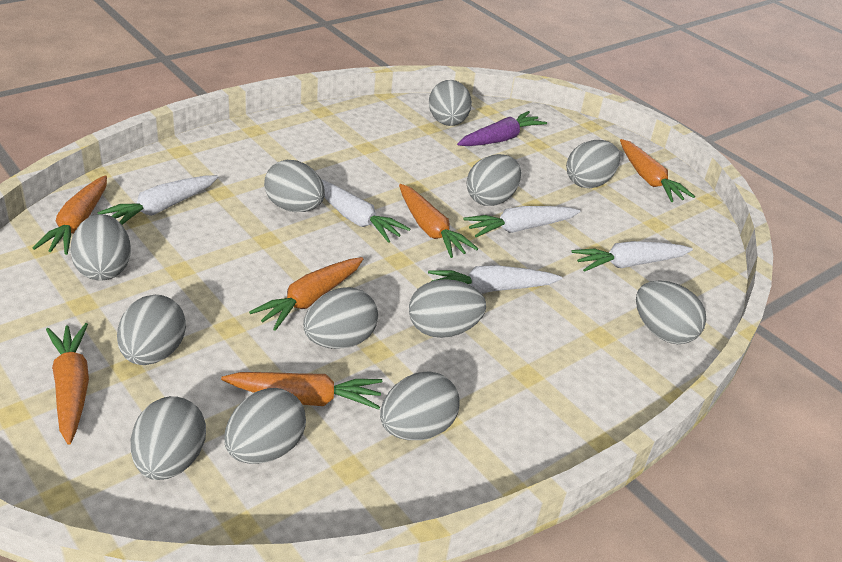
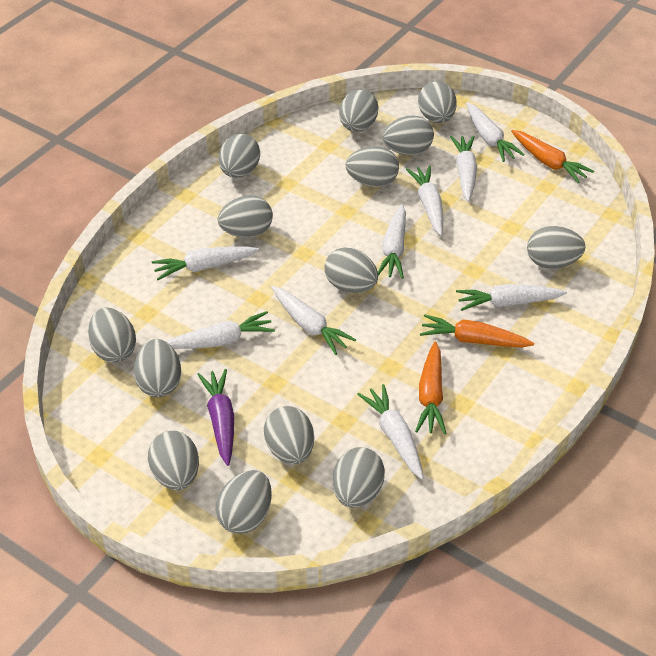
grey egg: [70,214,131,280] [117,295,186,365] [131,396,206,480] [224,388,306,464] [264,160,325,212] [303,287,378,349] [380,371,460,440] [409,279,486,338] [429,80,472,126] [466,154,521,206] [566,140,620,188] [636,280,706,344] = 12 -> [88,307,136,362] [134,339,181,397] [148,431,199,490] [216,470,272,534] [218,195,273,237] [219,134,260,178] [264,406,314,464] [324,247,378,293] [333,447,385,508] [339,90,378,132] [346,146,399,187] [383,115,434,155] [418,81,457,123] [527,226,586,269] = 14
orange carrot: [33,175,107,255] [46,323,89,445] [221,372,382,410] [249,257,363,331] [399,184,478,258] [620,139,695,202] = 6 -> [415,341,446,434] [420,314,534,348] [511,130,594,183] = 3
white carrot: [98,175,218,225] [321,179,411,243] [428,265,562,293] [463,206,580,237] [571,241,693,272] = 5 -> [152,247,259,280] [167,311,275,349] [271,286,356,355] [357,384,424,480] [378,204,406,279] [406,166,443,236] [450,136,477,202] [456,284,567,311] [466,102,525,162] = 9

